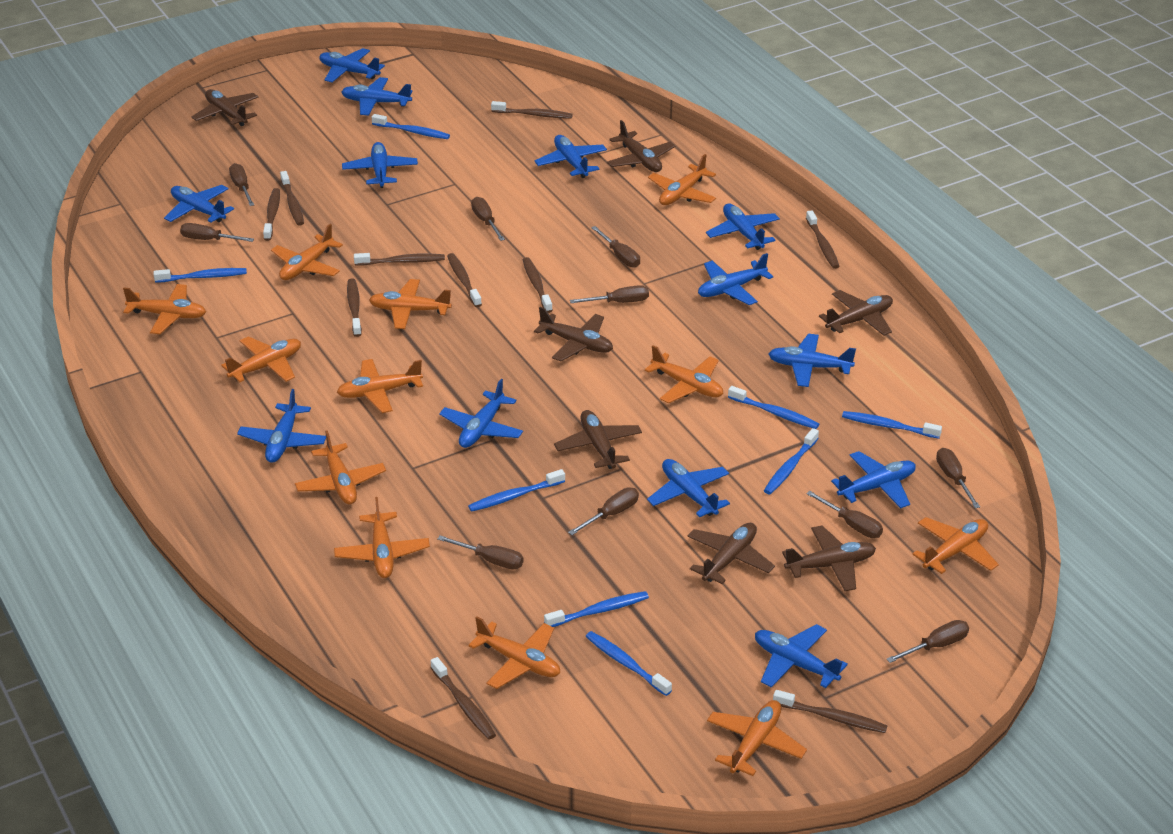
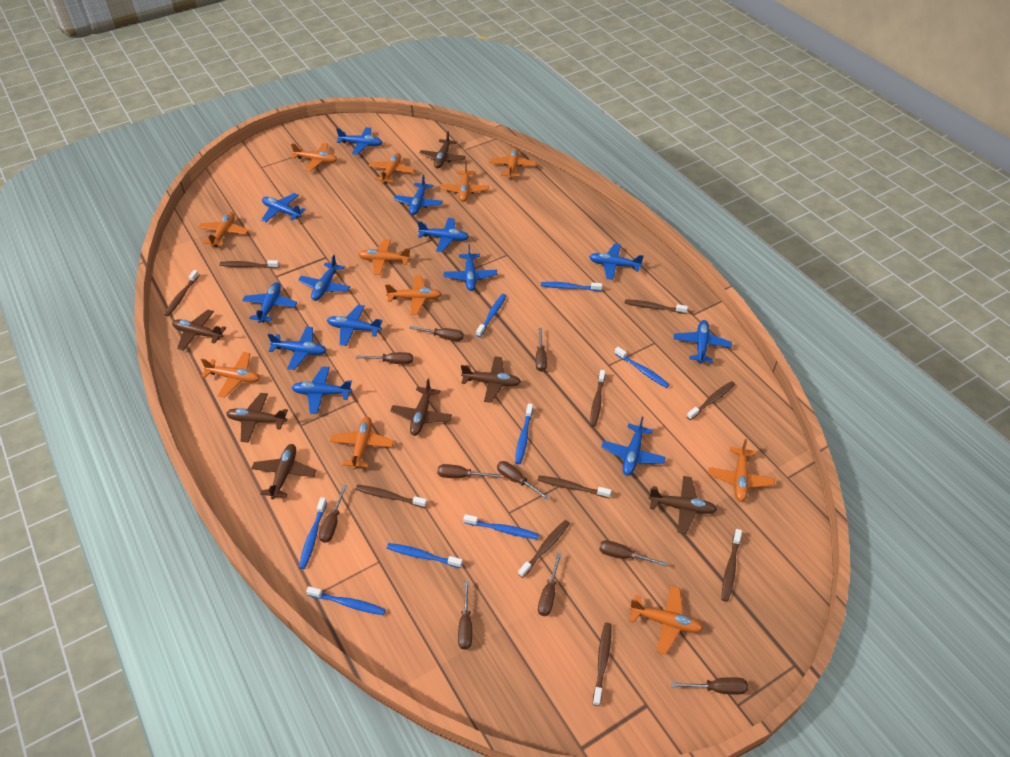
orange plane: [123,284,206,334] [221,336,301,382] [271,224,343,280] [295,430,386,505] [334,497,430,578] [337,359,423,413] [369,279,452,329] [468,616,560,689] [645,345,723,403] [648,154,716,205] [707,700,807,776] [912,517,999,574] = 12 -> [198,212,249,247] [201,352,260,398] [291,143,338,171] [330,417,394,470] [358,239,411,275] [368,153,415,184] [385,276,442,315] [440,162,489,202] [489,148,536,179] [629,586,704,655] [708,439,775,502] = 11

